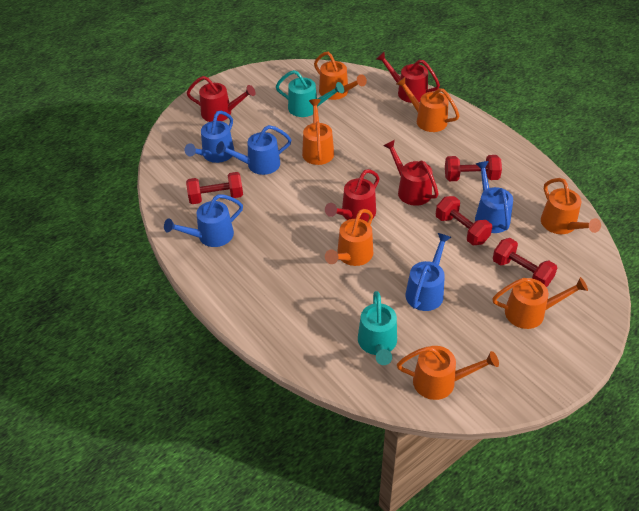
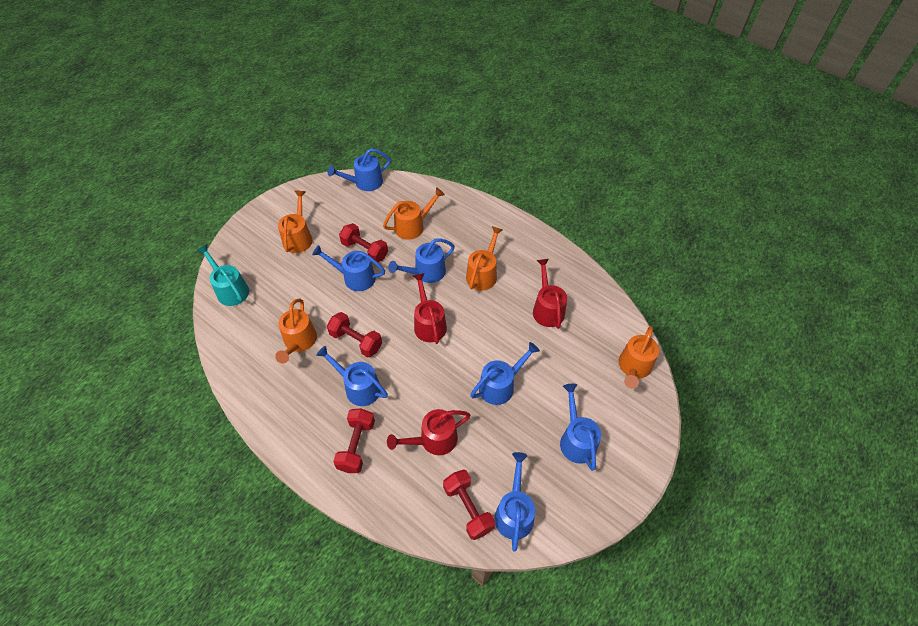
blue watering can: [164,194,243,247] [185,111,234,163] [216,125,292,175] [406,233,451,311] [475,161,513,233] = 5 -> [312,245,385,291] [316,345,388,406] [328,148,391,191] [388,238,455,283] [470,342,540,405] [495,452,535,552] [560,384,601,471] = 7
orange watering can: [302,99,334,165] [314,52,367,100] [325,209,373,266] [396,77,459,132] [397,346,499,400] [492,277,588,329] [541,178,601,234] = 7 -> [275,299,317,364] [278,190,313,253] [383,187,445,240] [466,226,503,291] [619,326,659,389] = 5
red watering can: [187,76,256,122] [325,169,380,222] [376,52,440,103] [384,140,439,206] = 4 -> [387,409,471,455] [413,273,447,344] [533,259,567,329] = 3
turquoise watering can: [276,70,344,117] [358,291,397,365] = 2 -> [197,244,249,306] = 1

